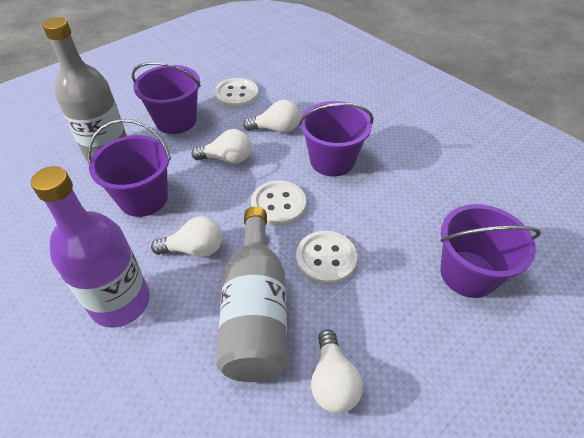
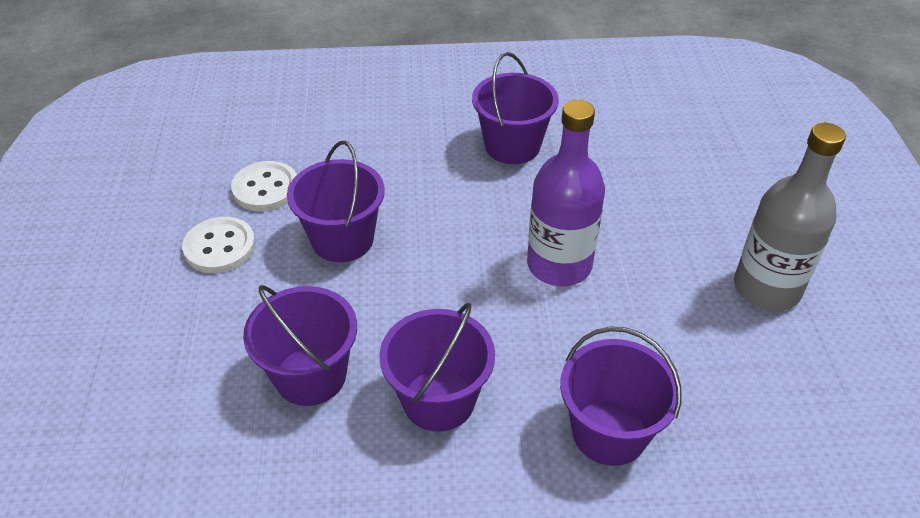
grey bottle: [42,17,127,161] [216,206,287,382] = 2 -> [734,123,846,311] = 1
purple bucket: [87,119,171,217] [132,62,201,134] [299,101,373,177] [440,204,541,298] = 4 -> [243,285,357,406] [287,141,385,262] [379,303,495,432] [472,52,559,164] [560,326,682,466] = 5
white button: [215,78,258,108] [251,181,306,226] [296,231,357,285] = 3 -> [182,217,256,273] [231,161,297,211] = 2
white light bulb: [151,216,223,257] [192,129,251,163] [243,100,300,133] [311,330,363,413] = 4 -> none = 0

